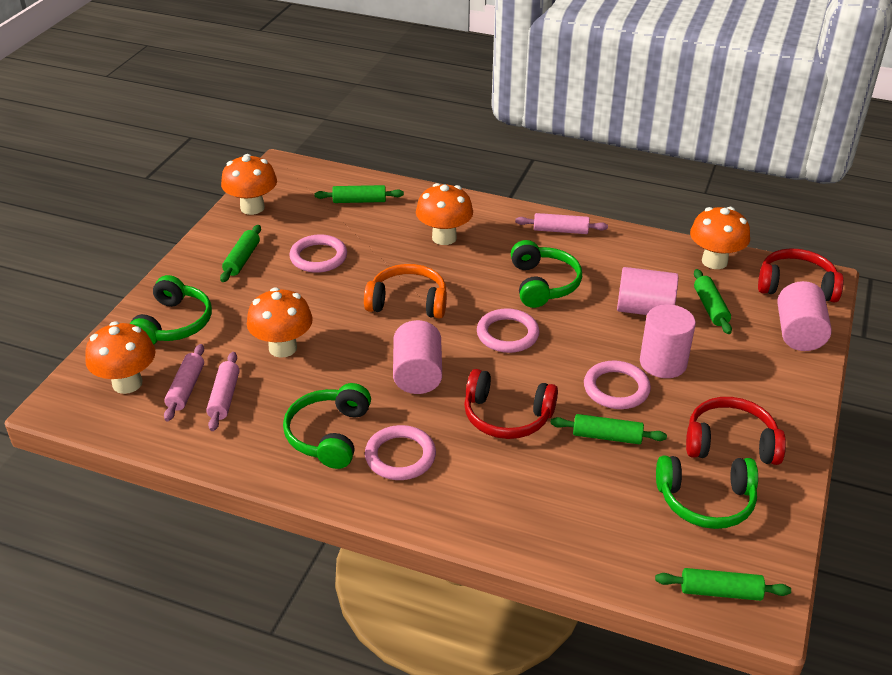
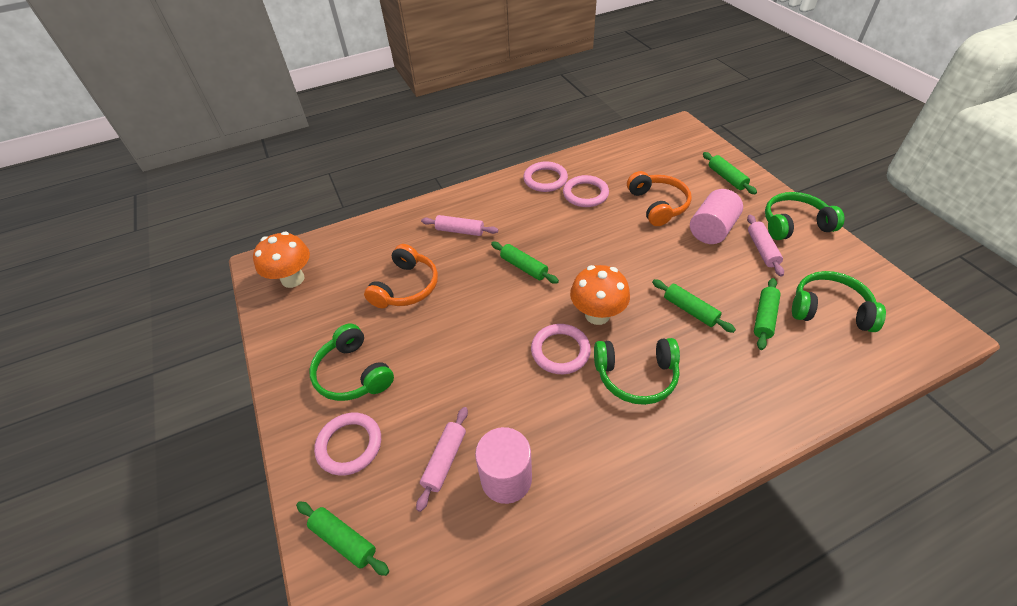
orange headphones: [364,264,447,318] = 1 -> [364,244,438,308] [627,171,692,226] = 2
orange mushroom: [85,321,155,394] [221,154,277,215] [247,287,313,358] [416,183,473,245] [690,207,750,269] = 5 -> [253,232,310,288] [570,265,630,325] = 2
pink cylinder: [393,320,442,394] [617,267,678,315] [640,304,696,378] [777,281,832,351] = 4 -> [475,427,532,504] [690,189,743,244] = 2
red headphones: [464,369,558,439] [686,397,786,465] [758,248,844,302] = 3 -> none = 0

